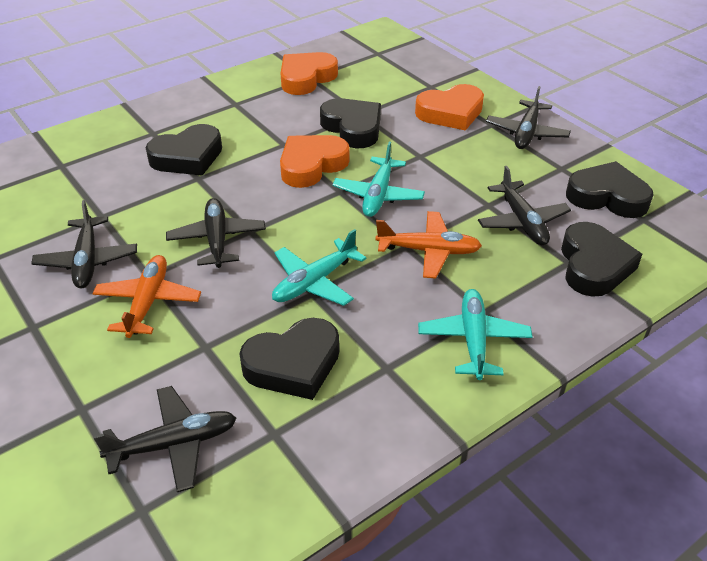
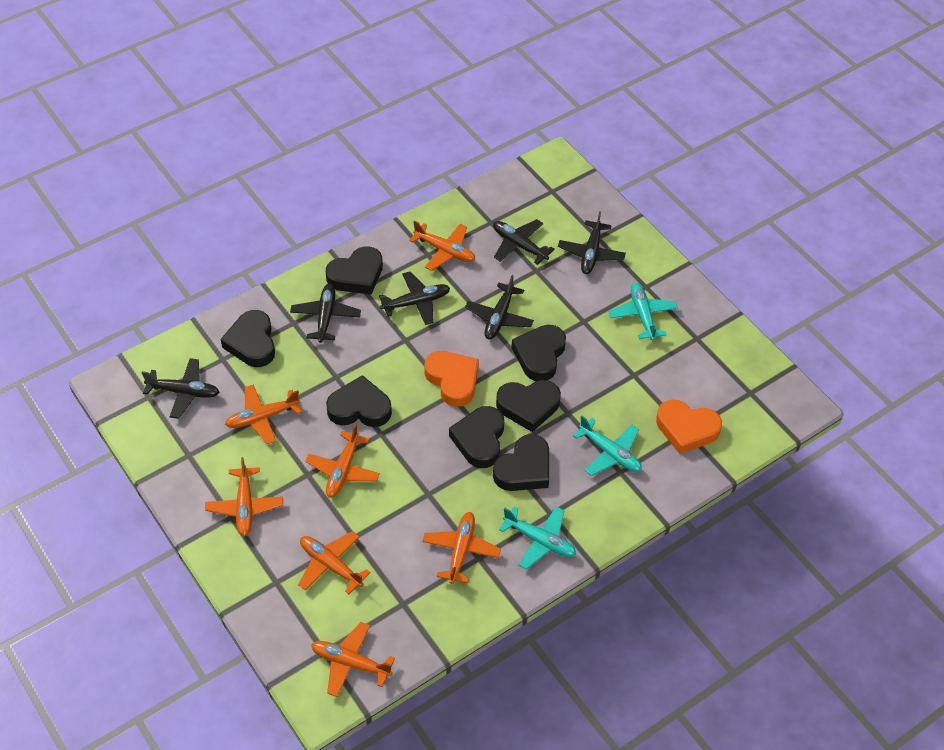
black heart: [146,124,222,176] [239,318,340,400] [320,98,381,148] [561,222,642,297] [566,161,654,218] = 5 -> [221,310,275,367] [326,246,383,295] [326,375,392,427] [449,406,504,468] [493,434,549,491] [496,380,561,432] [511,325,566,381] = 7
black plane: [31,200,137,288] [93,386,236,492] [166,198,266,268] [478,166,571,245] [486,86,571,149] = 5 -> [142,358,220,419] [290,284,361,343] [379,271,450,325] [465,275,534,339] [493,219,555,265] [558,211,626,274] = 6
orange heart: [280,135,350,188] [281,52,338,95] [415,84,484,131] = 3 -> [424,351,479,407] [656,400,722,454] = 2
orange plane: [92,255,201,338] [376,211,482,279] = 2 -> [205,457,283,536] [225,384,302,444] [298,531,371,594] [305,423,380,498] [311,622,395,697] [409,221,475,271] [422,512,501,584] = 7

